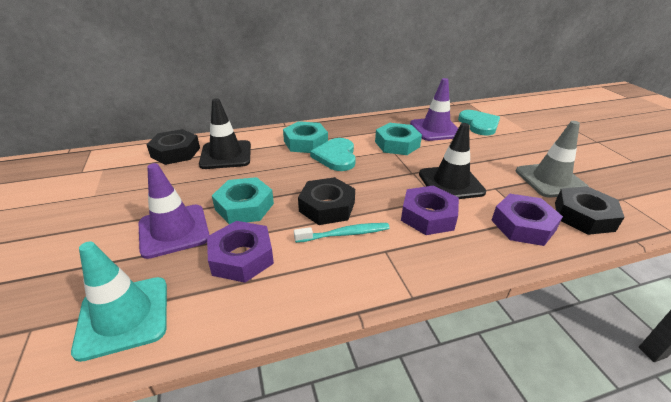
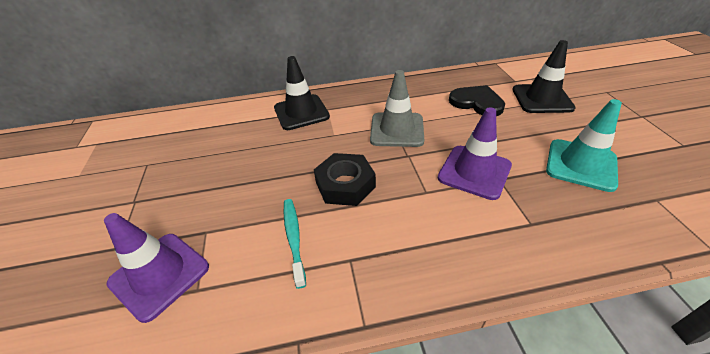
black heart: none = 0 -> [449,85,505,116] = 1
black nut: [146,129,200,165] [298,177,355,225] [555,186,625,235] = 3 -> [314,153,376,206] = 1
purple nut: [207,221,274,283] [401,185,459,235] [491,194,563,246] = 3 -> none = 0
turquoise heart: [310,138,356,171] [458,110,500,135] = 2 -> none = 0
turquoise nut: [212,177,274,224] [283,121,328,153] [375,123,422,155] = 3 -> none = 0

